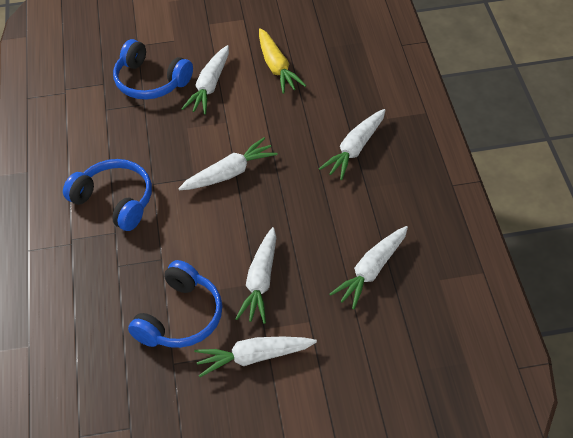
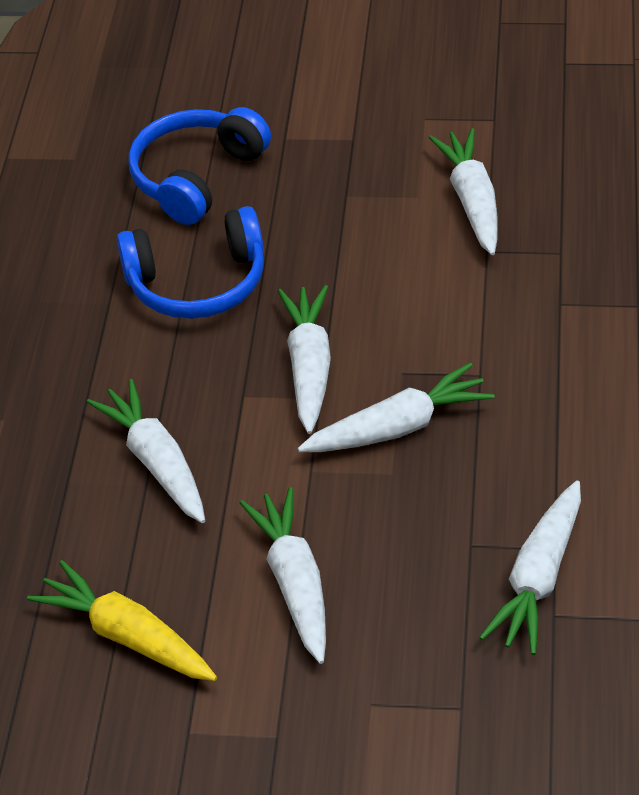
blue headphones: [63,159,152,231] [113,39,193,100] [128,260,223,348] = 3 -> [117,206,264,319] [128,107,271,225] = 2

